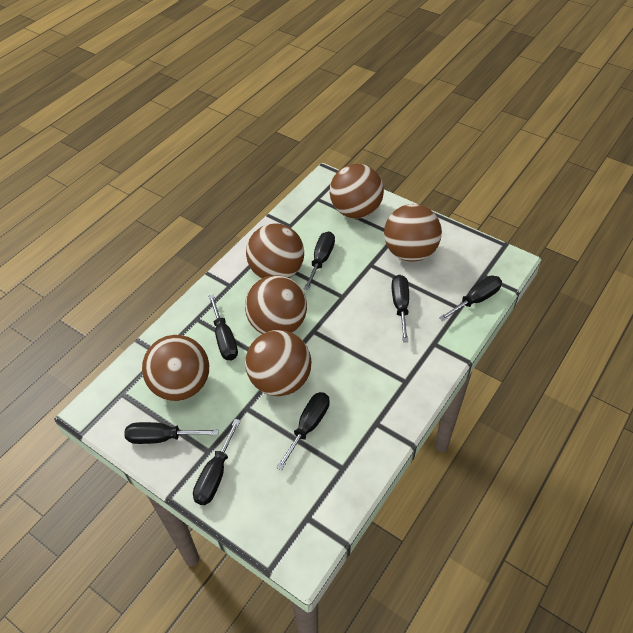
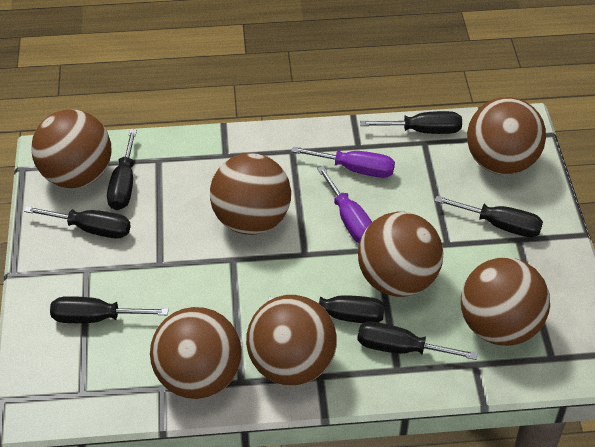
brown ball: [142,335,209,401] [245,275,307,334] [245,330,311,396] [246,223,304,278] [330,164,384,219] [384,204,442,262] = 6 -> [31,110,112,188] [150,307,242,399] [210,153,291,235] [246,295,337,386] [358,211,443,297] [461,257,550,346] [467,97,546,175] = 7
purple screwdriver: none = 0 -> [291,147,395,178] [317,166,372,243] = 2

